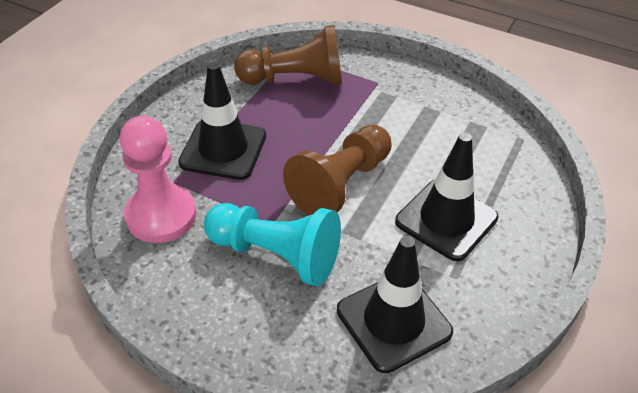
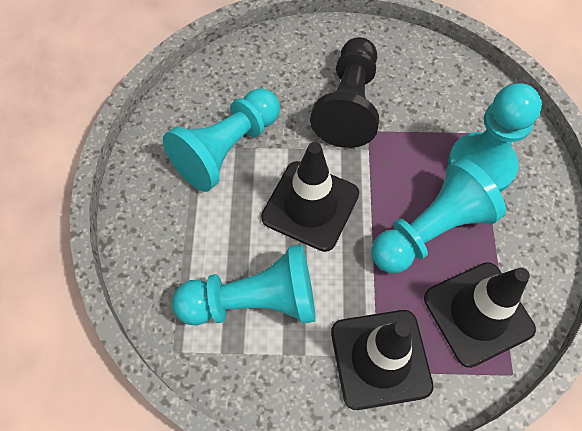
black pawn: none = 0 -> [310,37,379,148] = 1
brown pawn: [234,25,342,86] [283,125,392,215] = 2 -> none = 0
pink pawn: [120,116,196,243] = 1 -> none = 0
turquoise pawn: [204,203,341,286] = 1 -> [163,88,280,192] [172,244,316,325] [371,158,506,273] [448,83,542,192] = 4

